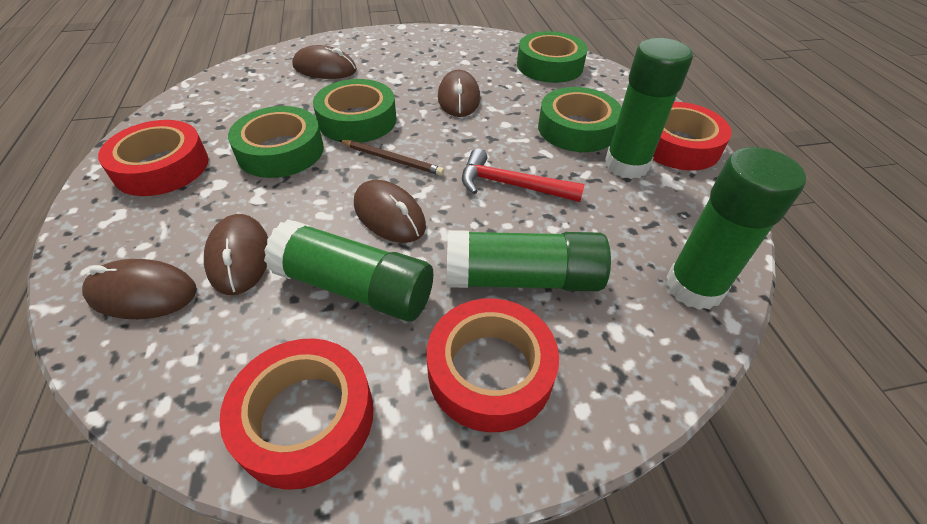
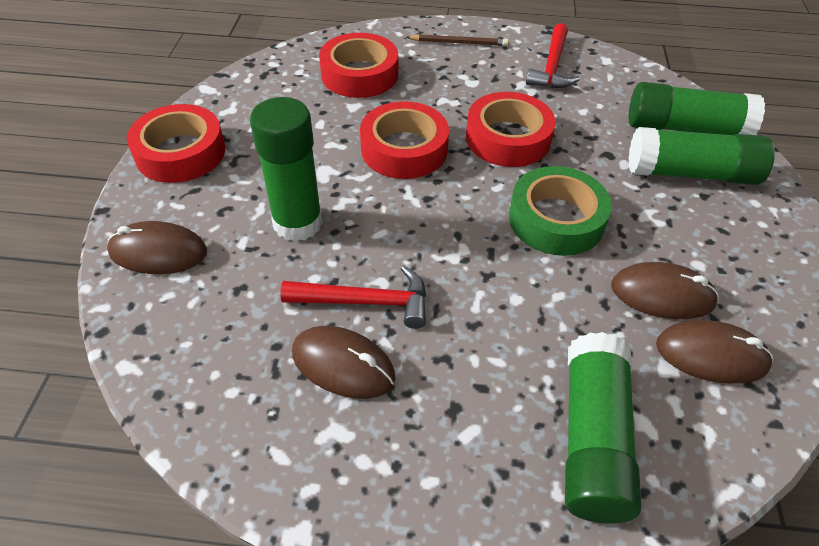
brown mouse: [82,259,197,319] [204,214,268,295] [292,45,357,79] [354,180,426,243] [438,70,480,117] = 5 -> [107,221,207,274] [292,326,396,399] [611,262,719,319] [656,320,773,384] = 4
green tape: [228,106,324,178] [313,79,396,143] [517,31,587,83] [538,87,622,152] = 4 -> [509,166,612,256] = 1
red hammer: [462,148,585,202] = 1 -> [280,266,426,329] [526,23,580,88] = 2

